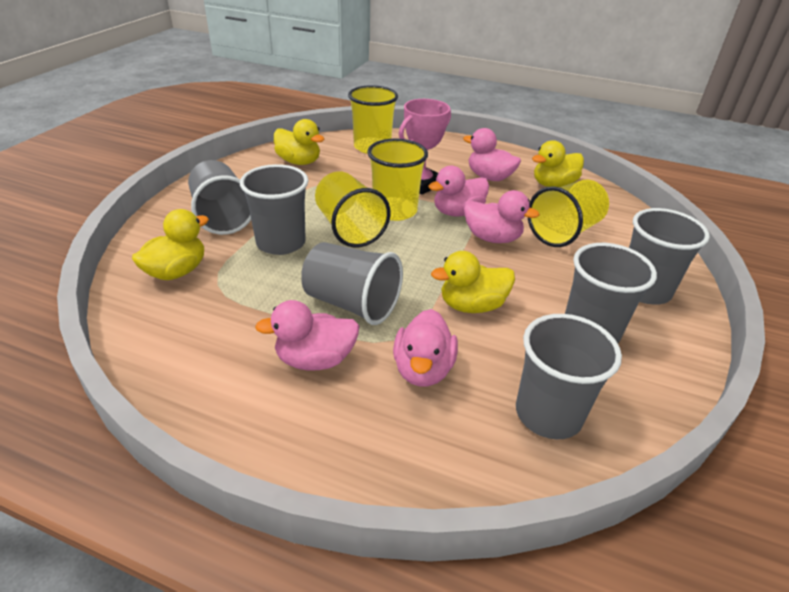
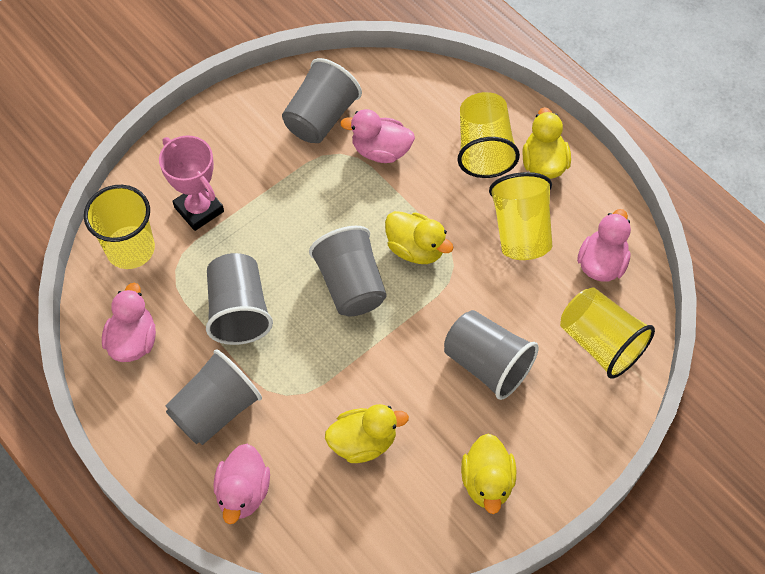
grey cup: [188,160,251,235] [240,164,309,255] [301,242,403,325] [516,314,622,439] [565,243,657,343] [629,208,710,305] = 6 -> [165,349,262,445] [206,253,273,345] [282,58,362,143] [309,226,387,316] [444,310,539,400] = 5
pink duck: [255,300,360,371] [393,309,458,386] [428,166,489,217] [463,128,521,181] [464,190,540,243] = 5 -> [102,283,156,362] [214,444,270,524] [340,109,415,163] [577,209,631,281] = 4

